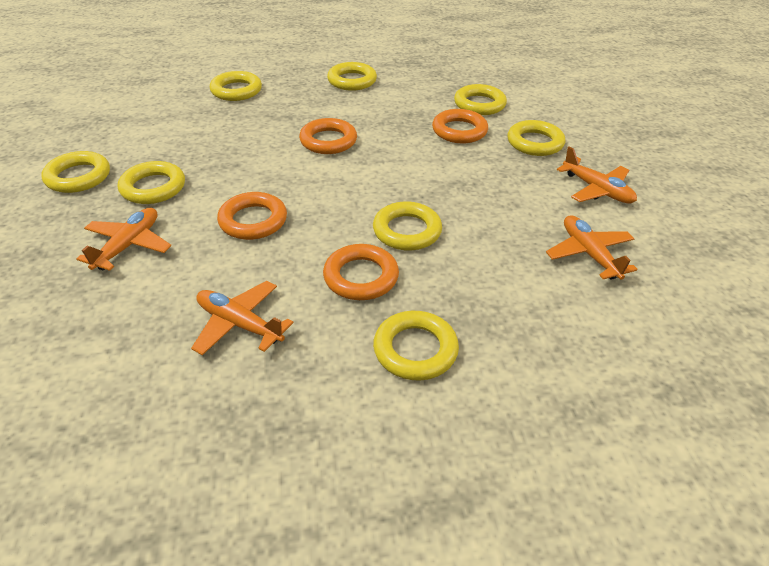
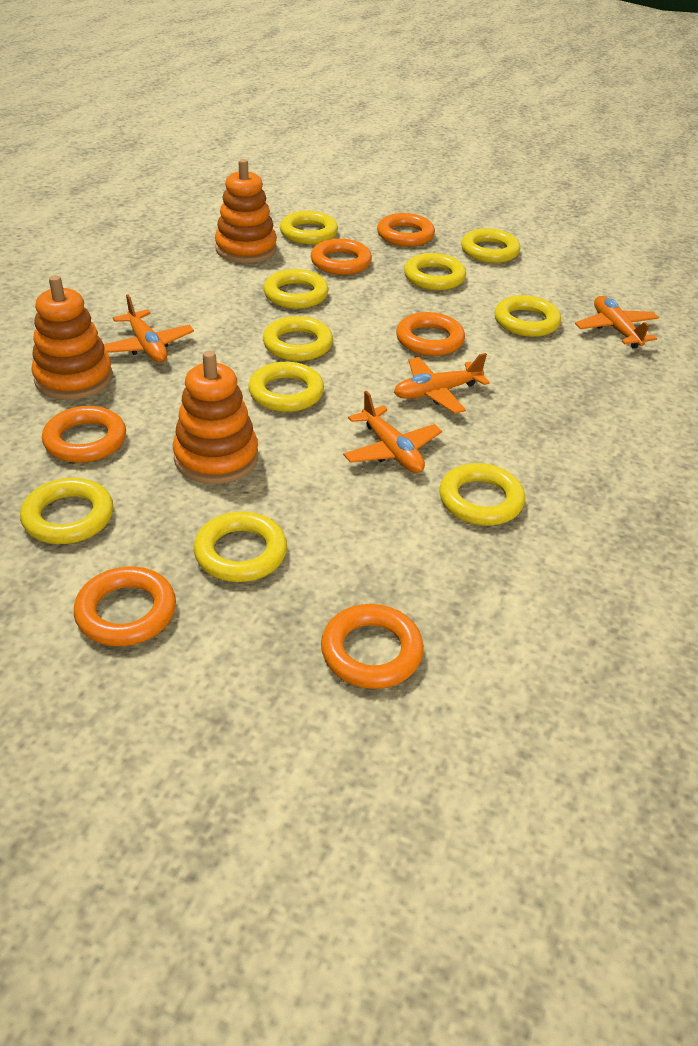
orange ring: [217,192,287,240] [299,118,357,154] [323,244,399,300] [432,109,488,143] = 4 -> [42,406,126,463] [74,566,176,646] [311,239,372,275] [321,604,424,689] [377,213,435,246] [396,312,465,356] = 6
orange stacking toy: none = 0 -> [31,275,113,400] [173,351,258,484] [215,159,277,263] = 3
yellow ring: [42,151,110,193] [118,161,185,204] [210,71,262,101] [327,62,377,91] [373,201,442,251] [373,311,459,380] [454,84,507,115] [508,120,565,156] = 8 -> [20,478,113,544] [194,511,287,582] [248,362,324,412] [263,269,329,309] [263,316,333,361] [280,211,338,244] [404,253,466,290] [439,463,525,526] [461,228,520,263] [494,295,561,337] = 10

